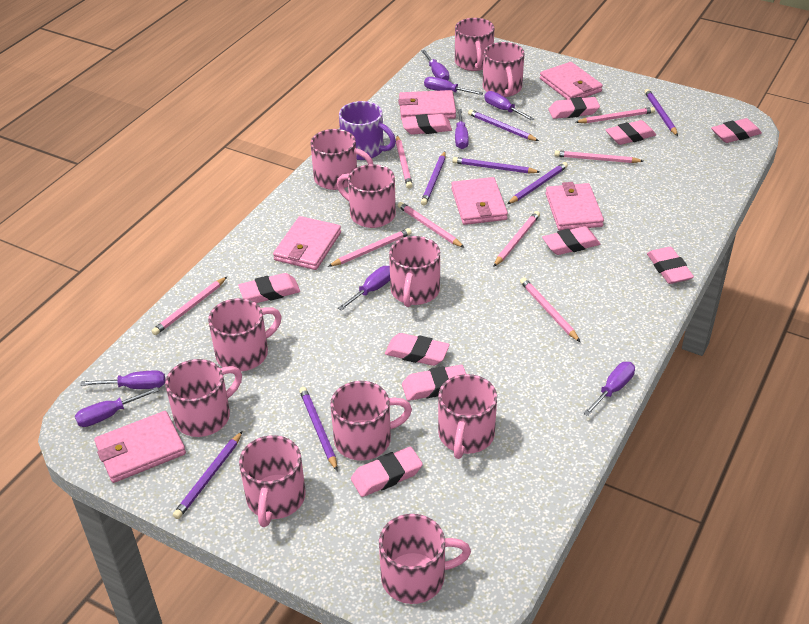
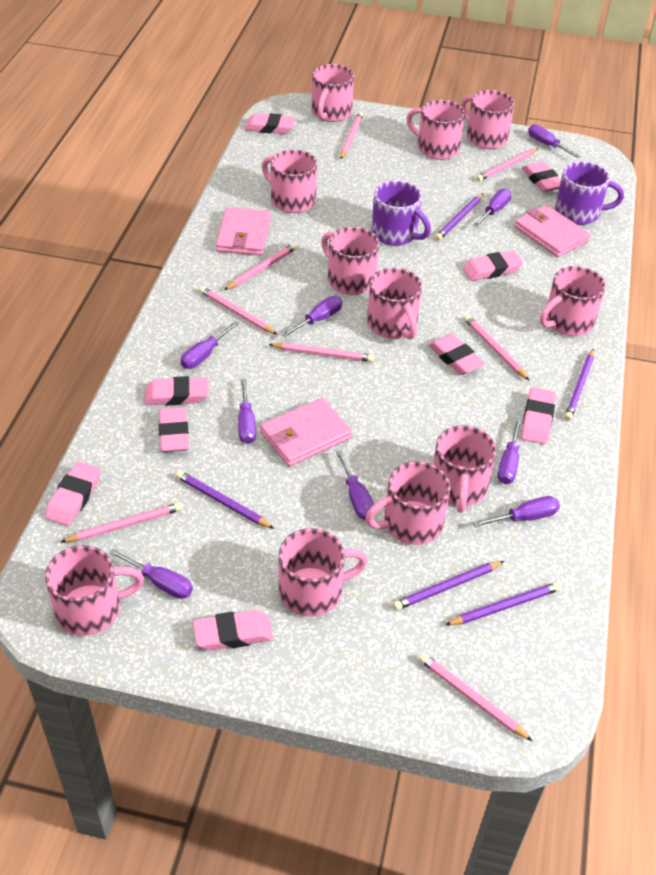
pink eraser: [238,273,300,303] [351,447,423,497] [385,333,450,366] [401,114,452,135] [402,365,466,401] [542,226,600,255] [548,97,600,119] [605,120,656,145] [647,247,694,284] [711,118,762,143] = 10 -> [45,461,101,526] [145,376,209,406] [159,407,189,452] [193,610,273,651] [245,113,296,134] [428,334,485,375] [463,251,523,281] [521,387,556,444] [522,161,561,192] = 9
pink wallet: [94,411,186,483] [273,216,341,270] [398,90,456,120] [451,177,508,225] [540,62,603,100] [546,182,604,231] = 6 -> [216,207,271,255] [260,398,352,466] [514,205,590,257] = 3
purple mug: [339,101,396,160] = 1 -> [371,180,431,246] [555,161,624,225] = 2
purple pencil: [173,431,243,519] [299,387,337,471] [421,151,446,205] [452,157,540,173] [468,109,539,141] [508,162,568,204] [644,89,678,136] = 7 -> [176,471,274,529] [393,561,504,610] [435,193,483,241] [445,582,561,625] [564,348,594,420] = 5
purple screwdriver: [75,387,159,427] [81,371,165,389] [338,266,390,311] [421,50,449,80] [424,77,483,95] [455,109,469,149] [484,91,534,121] [583,362,635,416] = 8 -> [109,548,193,599] [180,321,239,369] [238,379,256,444] [282,296,342,337] [336,450,374,520] [473,189,511,227] [473,496,560,527] [498,418,522,484] [528,124,580,158] = 9

